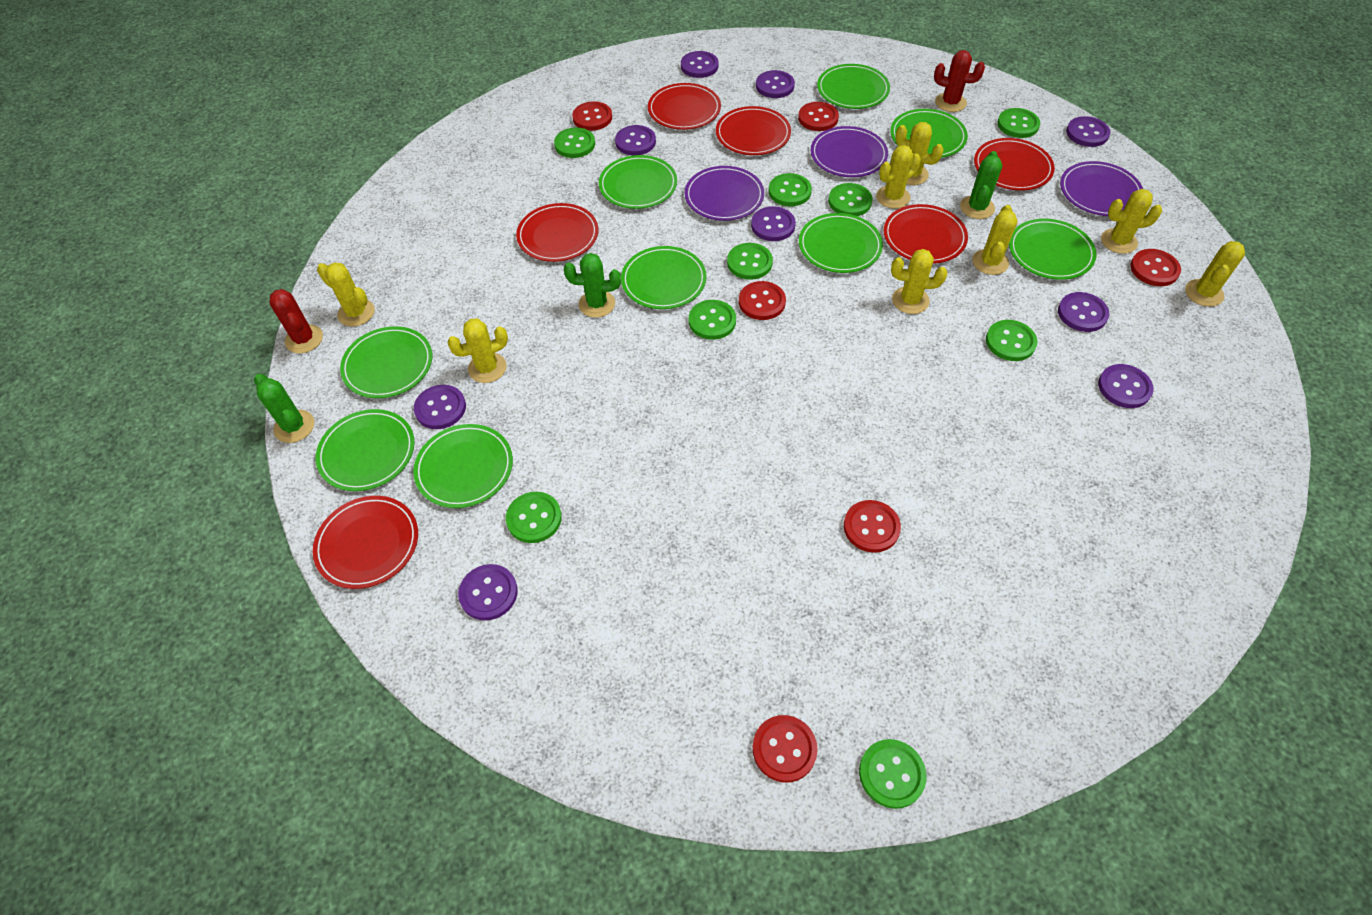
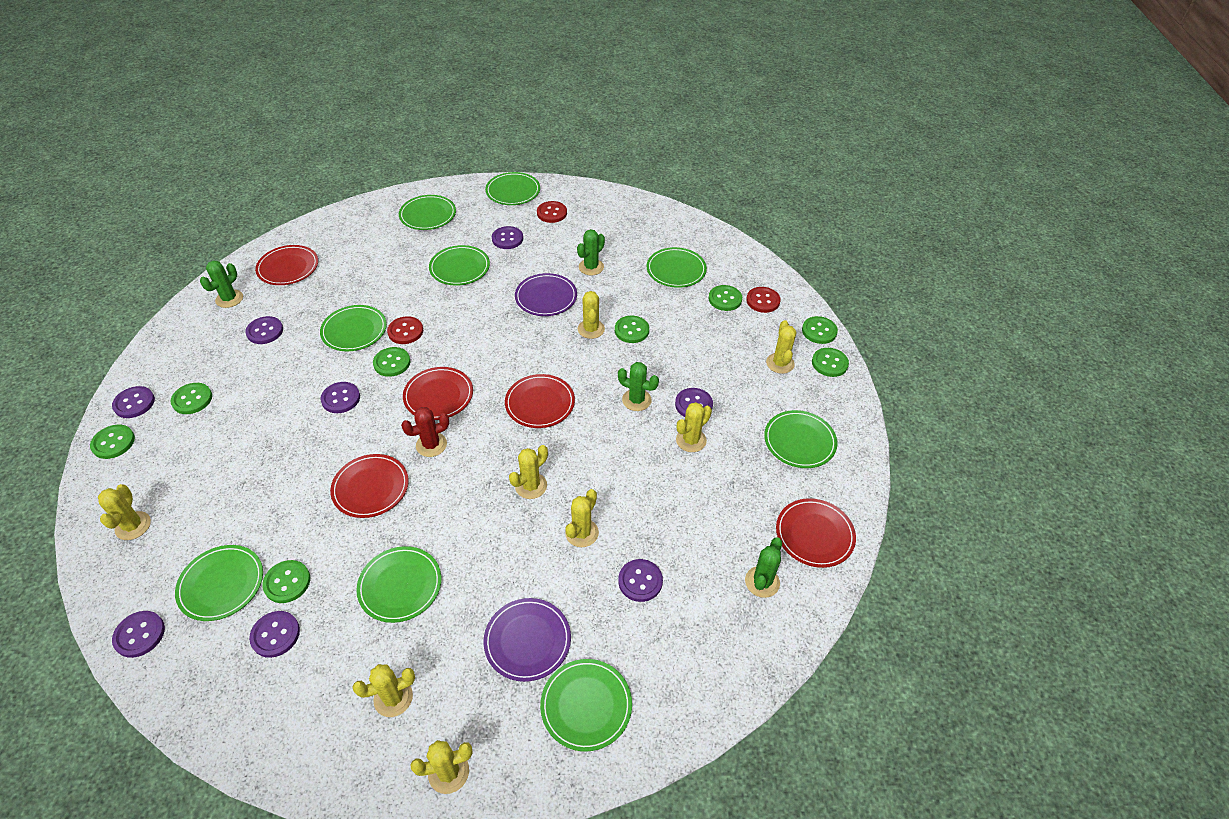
green button: [506,492,562,543] [554,127,595,158] [689,300,736,340] [727,243,773,280] [769,173,812,206] [828,183,873,216] [859,739,927,809] [986,320,1037,361] [997,108,1040,138] = 9 -> [90,425,135,459] [170,383,212,414] [262,560,310,603] [373,347,410,377] [615,316,649,343] [708,285,742,311] [802,316,838,344] [812,348,849,377] = 8
green cactus: [254,374,315,443] [564,253,621,318] [960,151,1002,219] = 3 -> [200,261,243,308] [577,229,605,275] [618,362,659,411] [745,537,782,598] = 4
purple button: [414,385,466,429] [458,564,518,621] [615,125,656,156] [681,51,718,78] [751,206,796,241] [756,70,795,98] [1058,292,1109,332] [1066,116,1110,147] [1098,364,1154,408] = 9 -> [112,386,155,418] [112,611,165,658] [245,316,283,344] [249,611,300,658] [321,382,360,413] [492,226,523,249] [618,559,663,602] [675,388,713,417] = 8
purple plate: [685,166,764,221] [811,126,888,177] [1060,161,1143,216] = 3 -> [483,598,571,682] [515,273,577,316] = 2
red button: [572,101,612,131] [739,281,786,320] [753,715,818,783] [798,102,839,131] [844,500,901,553] [1130,249,1181,286] = 6 -> [387,316,423,344] [537,201,567,223] [746,287,781,313] = 3
red cactus: [269,289,323,353] [934,50,985,112] = 2 -> [401,407,449,457] = 1
red plate: [313,496,418,589] [516,203,599,262] [648,83,721,130] [716,106,791,155] [884,204,968,264] [974,138,1055,191] = 6 -> [255,245,318,285] [330,454,409,518] [403,367,473,420] [505,374,575,428] [776,498,856,568] = 5

